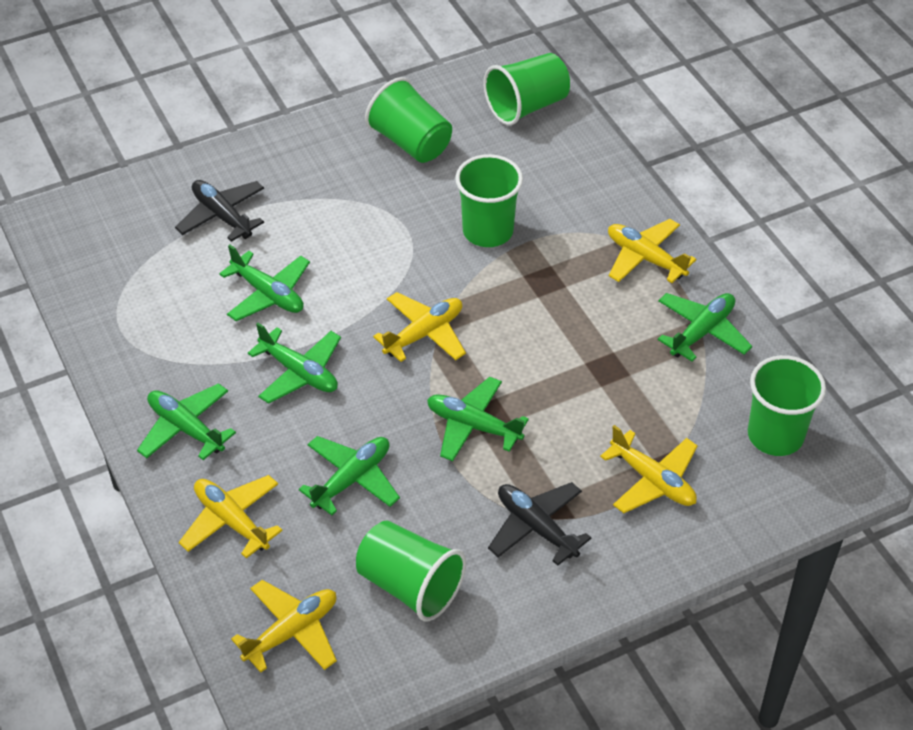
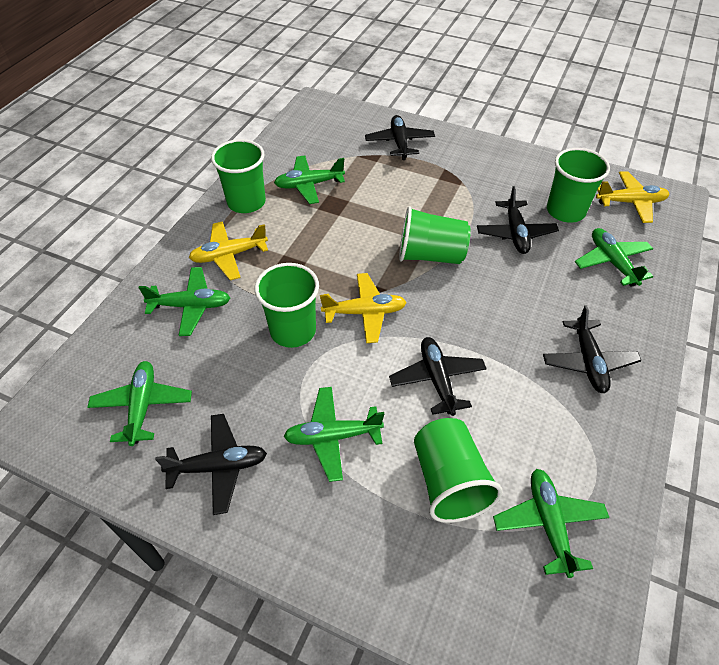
black plane: [175,180,264,242] [488,482,591,566] = 2 -> [155,414,267,515] [365,115,435,160] [389,337,487,416] [477,186,559,254] [543,305,642,393] = 5
yellow plane: [179,475,283,558] [231,580,337,673] [373,292,466,362] [600,425,698,513] [608,219,696,283] = 5 -> [189,221,268,280] [320,273,407,343] [596,171,670,223] = 3

